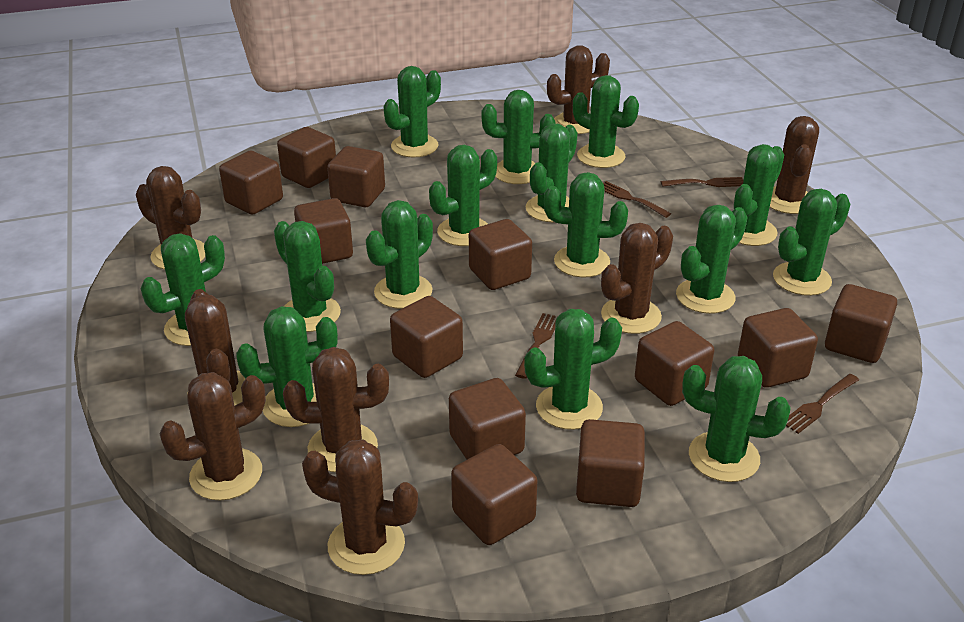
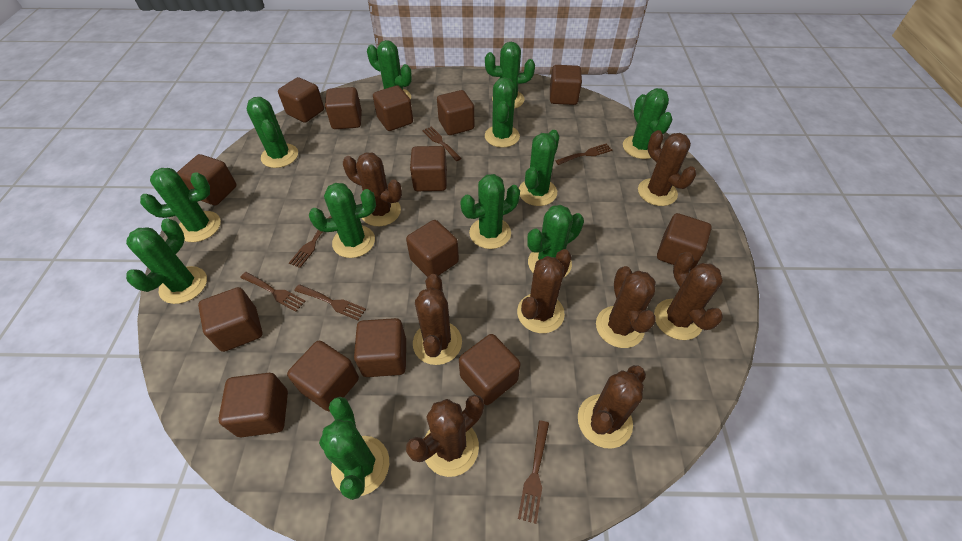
brown cube: [219,151,283,215] [277,127,336,188] [294,198,353,264] [327,146,385,207] [390,296,463,378] [449,378,526,459] [451,444,537,545] [469,219,532,290] [576,419,645,507] [635,321,714,406] [738,308,818,388] [825,284,897,363] = 12 -> [177,154,237,205] [198,287,262,352] [218,373,288,437] [278,77,324,123] [287,341,359,412] [325,87,362,129] [354,318,406,377] [373,85,413,131] [406,220,459,277] [410,146,447,191] [437,90,474,135] [459,334,521,405] [550,65,582,105] [657,213,712,270] = 14
brown fork: [515,313,556,379] [603,181,671,218] [661,177,743,187] [786,374,859,434] = 4 -> [240,272,306,312] [289,215,332,268] [294,284,366,320] [422,126,462,161] [518,421,549,524] [556,143,612,165] = 6
green cactus: [141,234,225,346] [236,306,338,427] [274,221,341,332] [366,200,433,309] [384,66,441,157] [429,145,497,246] [481,90,555,184] [524,309,622,430] [525,123,578,222] [544,172,628,277] [573,75,639,168] [676,205,748,314] [682,356,791,482] [734,144,784,246] [773,189,850,296] = 15 -> [126,218,207,304] [140,168,221,242] [246,97,298,168] [309,183,376,258] [319,397,389,500] [367,40,412,100] [460,174,520,249] [485,42,535,109] [485,77,520,148] [519,130,559,206] [527,205,584,277] [623,88,673,159] = 12

